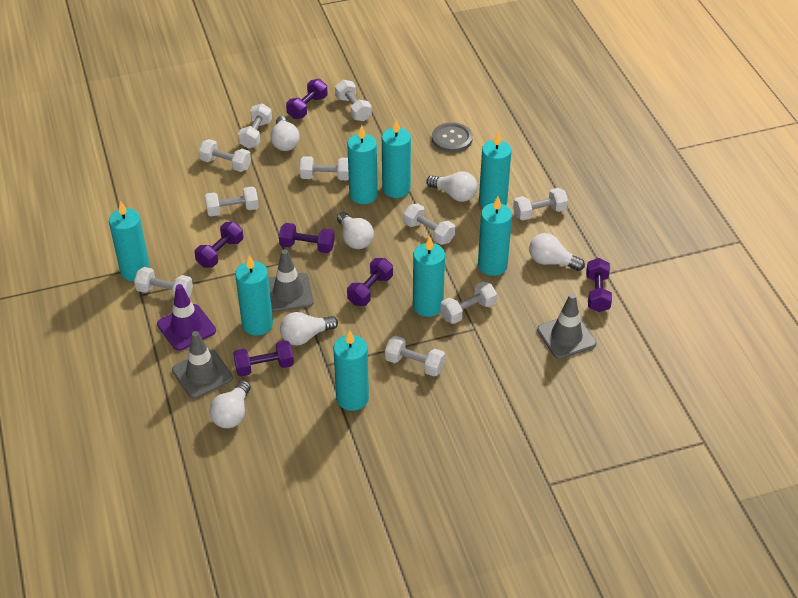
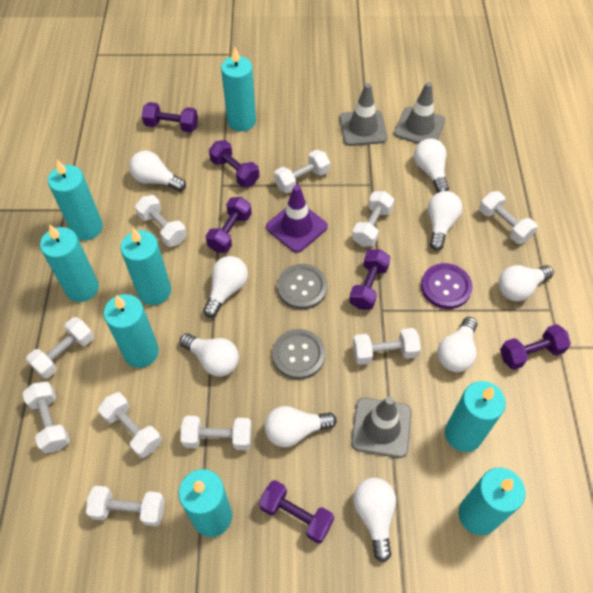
grey button: [432,122,473,153] = 1 -> [272,329,325,379] [277,264,327,310] = 2
purple button: none = 0 -> [421,263,472,309] = 1
white light bulb: [209,380,251,428] [270,116,300,151] [280,312,338,345] [337,212,374,249] [426,171,477,202] [529,233,585,271] = 6 -> [129,151,186,191] [180,333,239,377] [203,256,248,318] [265,406,336,447] [353,478,396,562] [414,138,449,193] [428,191,462,251] [437,317,477,372] [498,265,554,301] = 9

